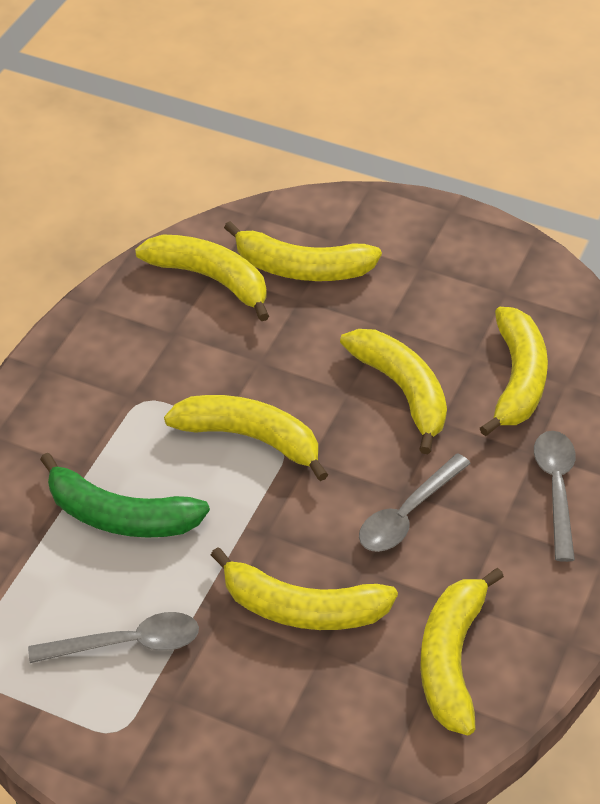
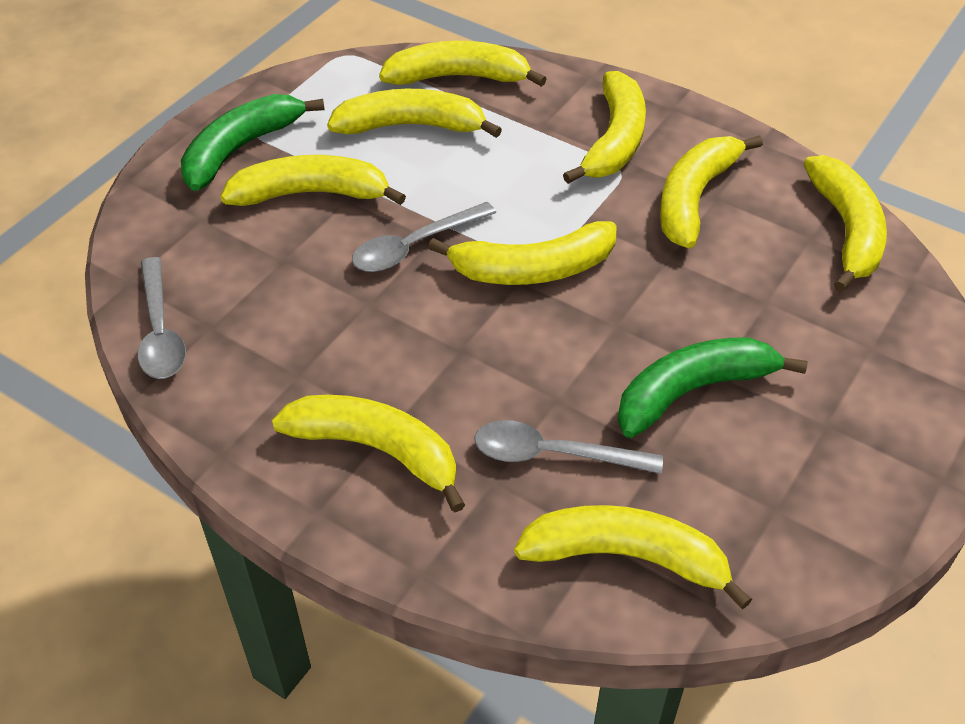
green banana: [40,453,210,538] = 1 -> [181,94,325,191] [617,337,808,438] = 2
yellow banana: [135,235,269,321] [164,395,328,481] [211,547,398,630] [224,221,382,281] [340,329,447,454] [420,568,504,735] [480,307,548,436] = 7 -> [220,155,406,206] [272,395,465,512] [327,89,502,138] [379,41,547,87] [428,221,616,285] [514,505,753,609] [563,71,646,184] [660,135,763,249] [804,155,887,292] = 9

